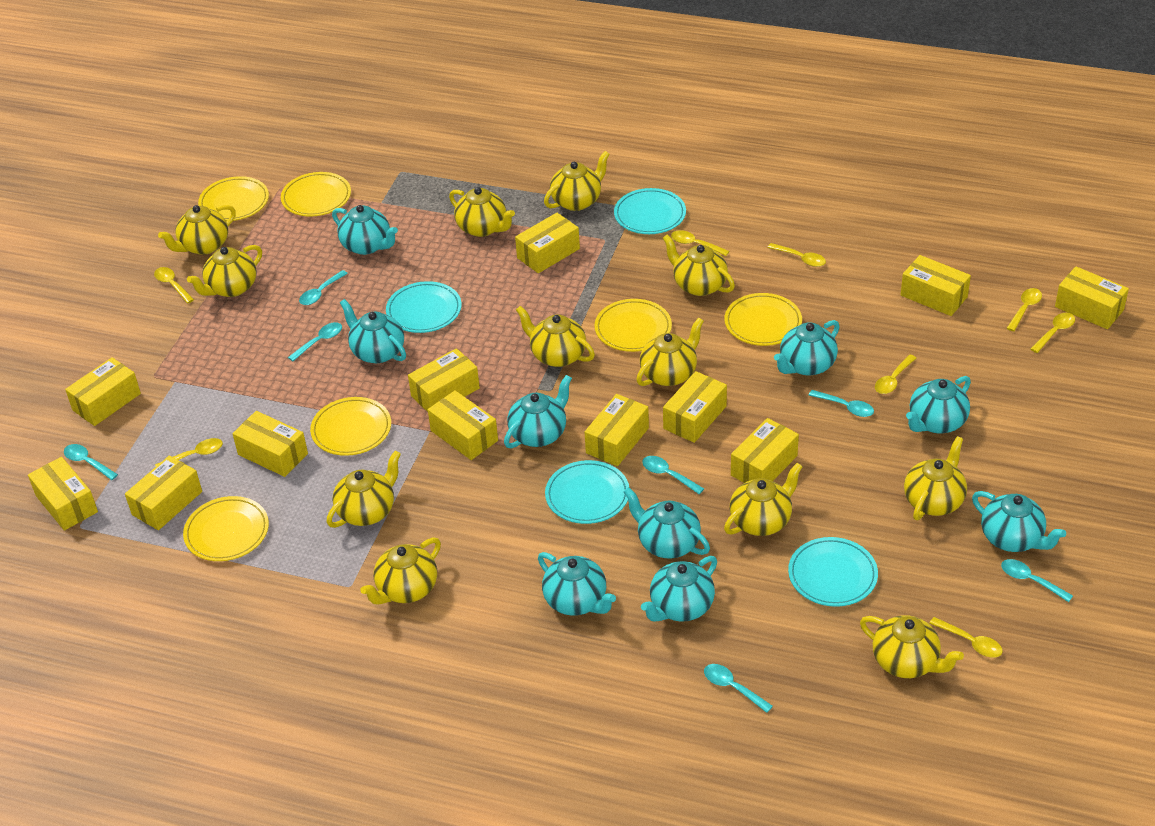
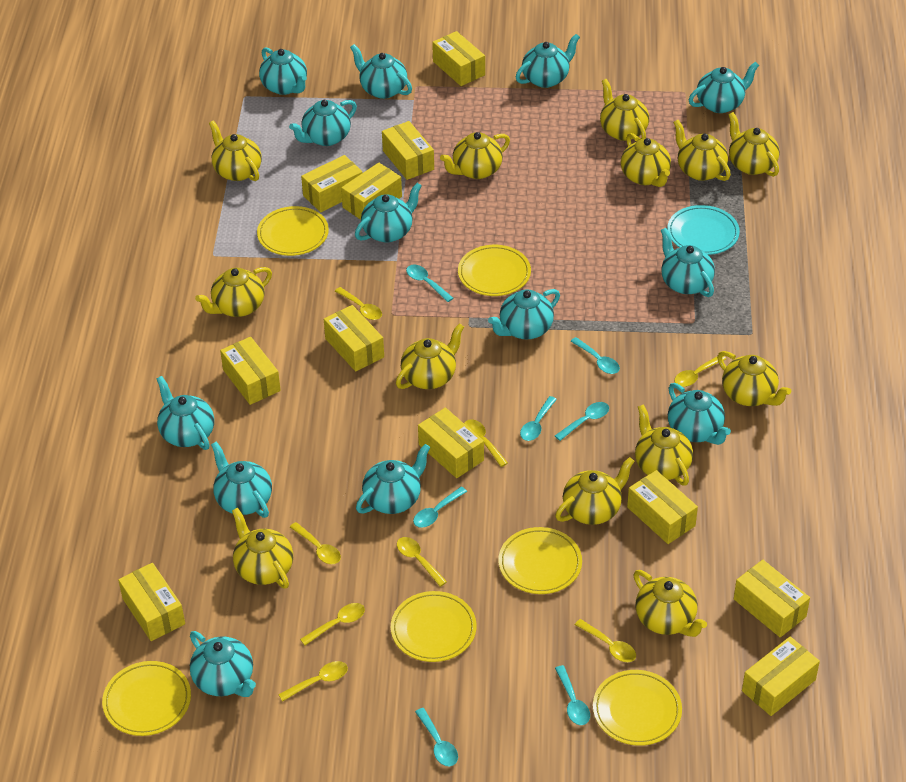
turquoise plate: [386,281,462,333] [545,460,629,524] [614,188,686,234] [788,537,878,607] = 4 -> [667,205,740,255] = 1
turquoise teapot: [332,205,398,255] [340,299,406,363] [504,375,572,448] [538,552,616,616] [624,487,710,559] [641,556,717,622] [774,320,840,375] [906,376,971,433] [972,491,1066,552] = 9 -> [157,376,214,450] [190,631,256,697] [211,441,272,518] [259,47,307,95] [289,100,357,146] [350,44,412,99] [355,183,422,242] [356,444,430,514] [488,289,560,339] [516,34,580,88] [661,228,715,297] [668,383,731,445] [689,62,759,113] = 13
yellow box: [28,457,98,531] [65,357,141,426] [125,455,202,530] [232,411,308,477] [408,348,480,412] [428,390,498,460] [515,213,580,273] [585,394,649,466] [663,371,727,443] [731,418,799,483] [900,255,971,316] [1055,266,1129,329] = 12 -> [118,563,185,641] [220,337,281,405] [301,155,363,212] [324,305,384,372] [341,163,402,220] [382,121,434,180] [418,408,484,478] [432,31,485,86] [627,470,698,544] [734,560,810,637] [742,637,820,716] = 11
yellow teapot: [158,205,236,255] [187,245,262,297] [327,451,401,528] [360,537,441,605] [449,187,515,237] [516,306,595,367] [544,151,610,211] [636,318,704,386] [663,234,735,296] [724,463,803,536] [860,615,964,678] [904,436,967,520] = 12 -> [195,267,272,317] [209,120,262,181] [232,508,293,589] [396,323,464,389] [440,132,510,179] [555,457,635,525] [600,79,649,141] [621,133,671,187] [634,570,707,637] [635,404,693,486] [673,120,731,181] [717,351,791,406] [728,112,780,177] = 13

